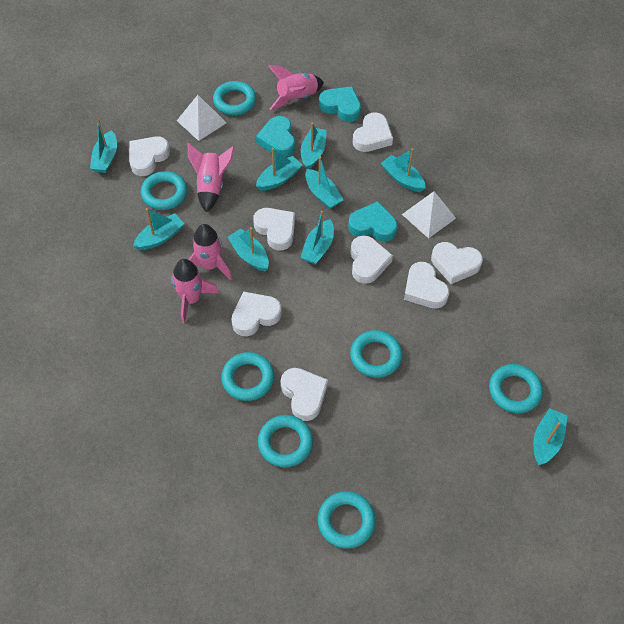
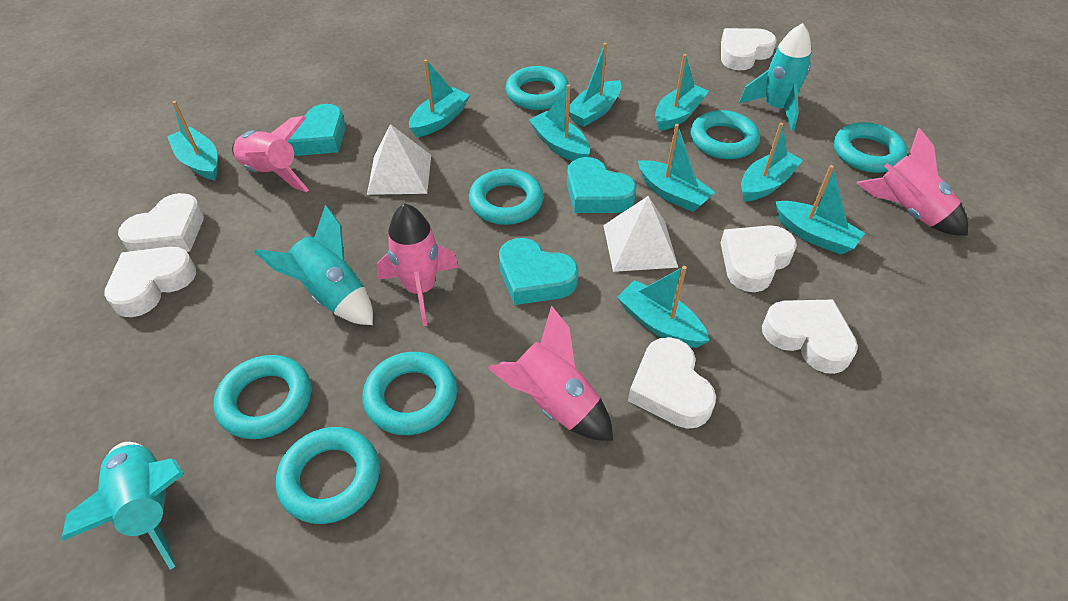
turquoise rocket: none = 0 -> [62,442,184,570] [254,205,373,325] [739,23,811,131] = 3
white heart: [129,137,170,176] [231,291,282,336] [253,208,295,251] [281,368,328,421] [350,235,393,284] [353,112,393,152] [404,262,449,309] [431,242,483,284] = 8 -> [104,247,196,317] [118,193,204,252] [628,337,716,429] [721,28,777,70] [721,225,797,292] [762,300,858,374] = 6

